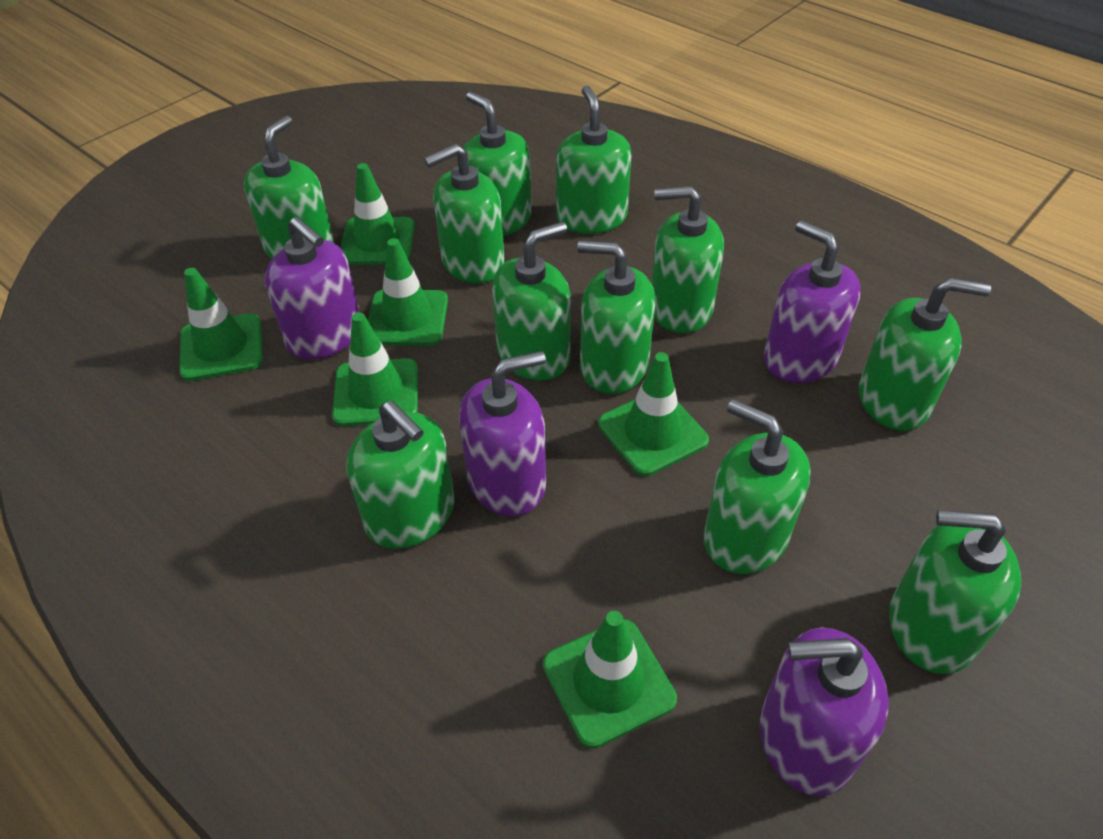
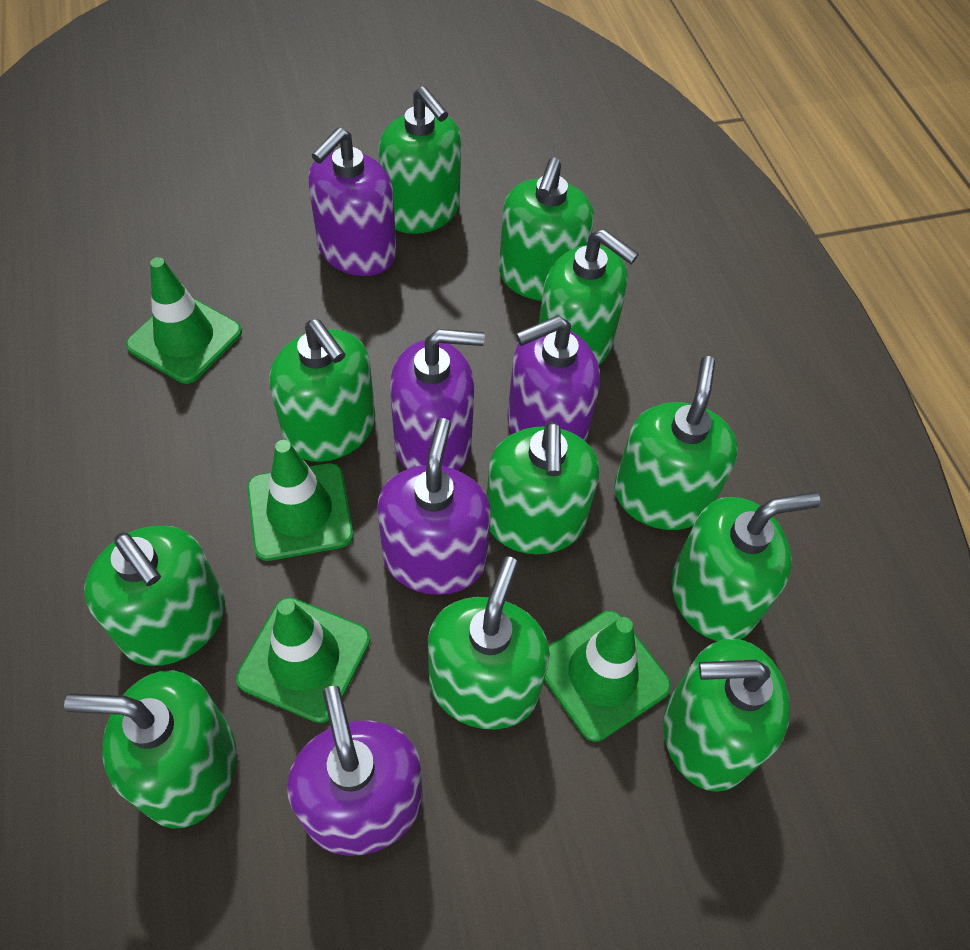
green traffic cone: [179,268,263,381] [332,312,418,426] [340,163,415,265] [368,238,448,346] [543,611,677,749] [598,352,709,476] = 6 -> [126,257,242,384] [236,597,370,723] [247,440,353,561] [544,611,671,742] = 4
purple soap dispenser: [265,217,360,360] [459,351,546,516] [759,627,889,797] [764,221,861,383] = 4 -> [287,686,423,856] [308,127,396,276] [377,418,491,595] [390,329,485,471] [507,316,600,442] = 5

